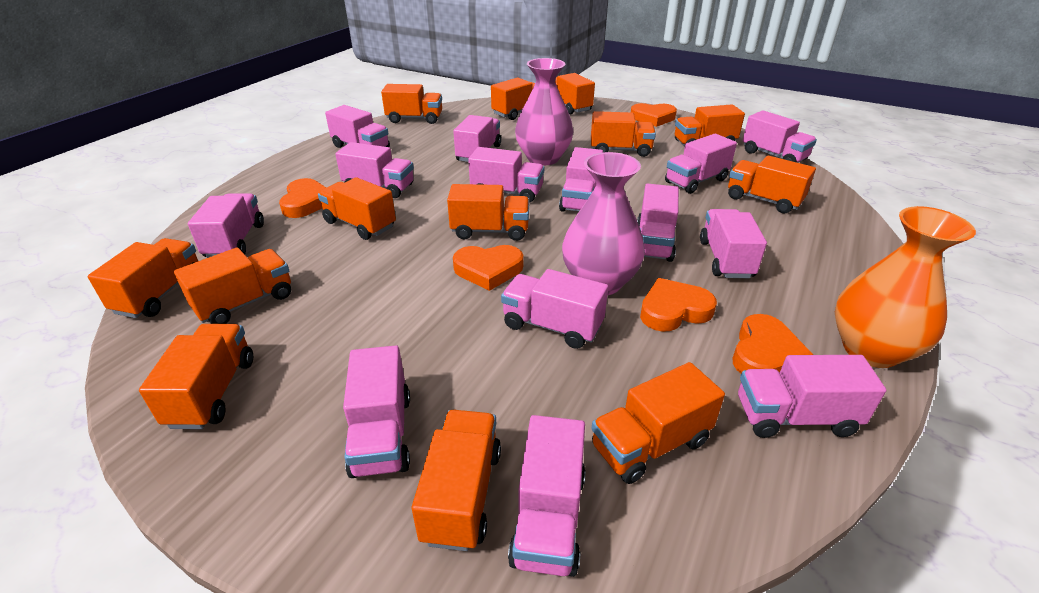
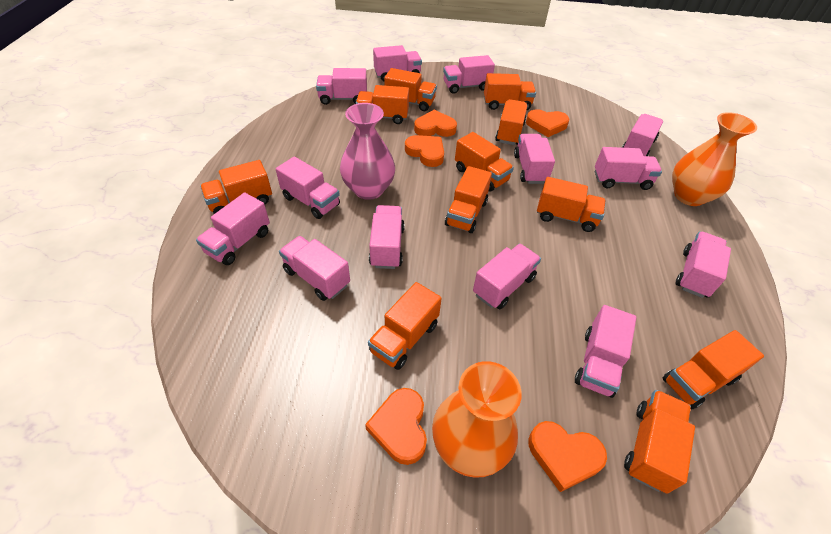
orange truck: [88,238,198,318] [139,324,253,429] [174,248,291,324] [318,177,396,240] [381,84,442,124] [412,410,501,551] [447,184,529,241] [491,78,535,120] [555,73,595,114] [591,111,656,157] [591,362,725,484] [675,104,745,146] [728,156,816,213] = 13 -> [200,160,272,214] [356,85,409,124] [368,282,442,370] [384,68,437,111] [445,166,492,233] [455,132,514,191] [484,73,536,110] [495,99,527,145] [537,177,606,232] [624,390,695,494] [663,330,764,410] = 11
orange vase: [835,206,976,368] = 1 -> [432,361,522,478] [672,112,757,206] = 2
pink truck: [188,193,264,258] [325,105,390,148] [335,142,414,198] [343,346,410,478] [453,115,501,162] [468,147,544,203] [501,269,608,349] [508,415,586,577] [559,147,603,212] [637,184,679,262] [665,133,737,194] [700,209,767,278] [738,355,886,438] [743,110,817,163] = 14 -> [196,192,270,265] [276,156,340,219] [279,236,350,301] [316,68,367,105] [369,205,405,269] [373,45,422,81] [443,55,495,94] [473,244,541,309] [514,134,555,184] [575,305,636,398] [595,147,662,190] [622,114,663,156] [675,231,731,298] = 13
pink vase: [515,58,574,165] [562,152,645,296] = 2 -> [340,103,395,200] = 1

